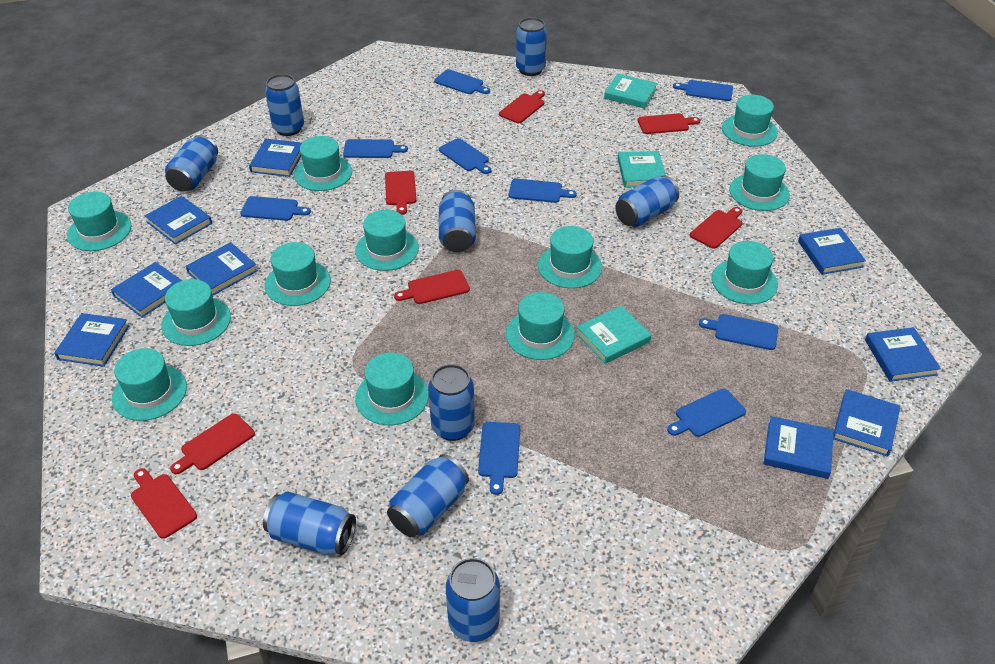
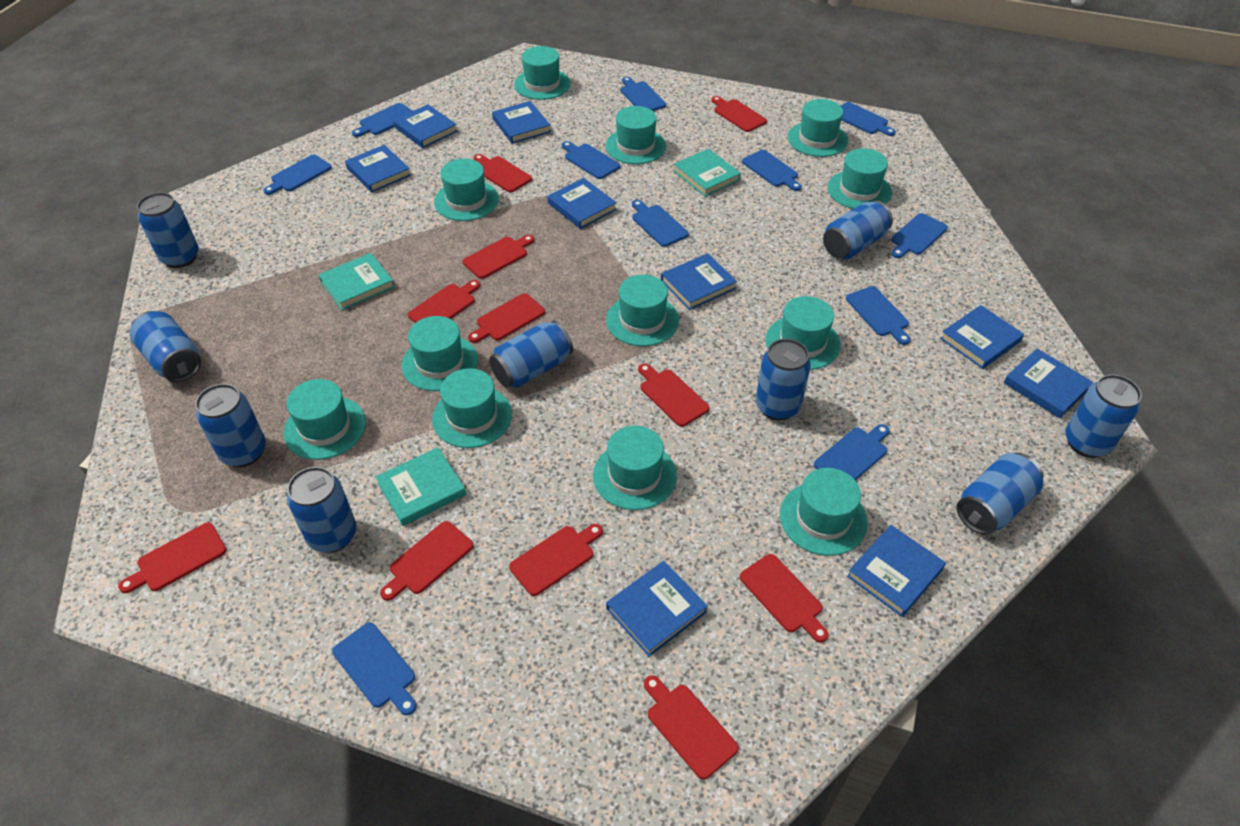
blue cutting board: [240,196,311,221] [343,139,408,158] [434,69,490,94] [439,138,491,174] [478,422,520,495] [509,179,577,203] [667,389,746,437] [673,80,733,101] [699,314,778,350] = 9 -> [263,155,332,195] [332,623,417,716] [352,103,412,137] [562,141,621,179] [621,77,666,111] [632,200,689,247] [742,150,802,191] [814,424,890,481] [841,102,896,136] [846,286,911,345] [891,213,948,258] = 11
red cutting board: [131,468,197,539] [170,413,255,474] [385,171,416,215] [394,270,470,304] [499,90,545,123] [638,113,700,134] [690,207,742,249] = 7 -> [118,523,227,593] [380,521,474,601] [408,280,480,323] [463,235,534,279] [468,293,545,343] [473,154,532,192] [509,524,603,596] [638,363,710,427] [644,675,739,780] [711,96,767,132] [740,554,829,643] = 11

